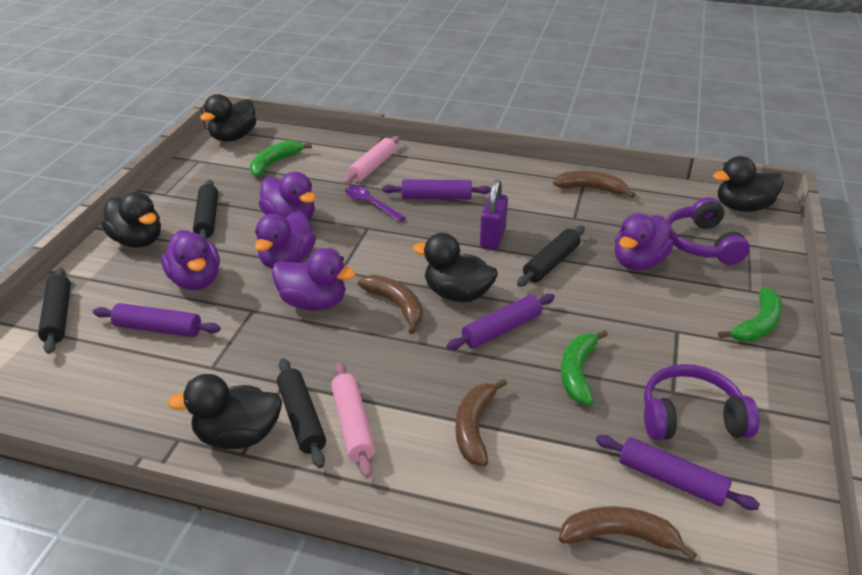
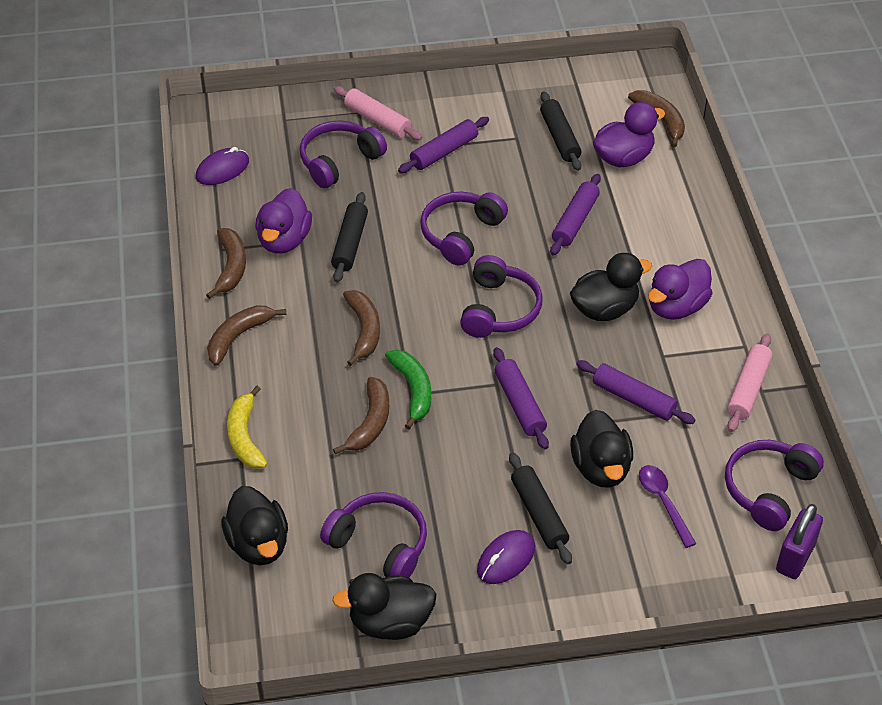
black duck: [101,192,161,248] [167,374,282,449] [200,94,256,142] [413,233,498,302] [713,156,784,212] = 5 -> [221,486,288,565] [332,573,437,640] [570,253,652,321] [570,410,633,488] = 4
black rolling pin: [38,267,71,354] [193,180,218,241] [277,358,326,468] [517,226,585,287] = 4 -> [331,192,368,283] [509,452,572,564] [540,91,582,171] = 3
brown banana: [358,275,423,334] [455,379,507,466] [553,171,635,198] [559,506,697,560] = 4 -> [206,228,246,299] [207,305,286,366] [333,377,389,455] [343,290,380,366] [628,90,685,147] = 5
green banana: [250,140,312,177] [561,330,608,405] [718,287,782,342] = 3 -> [385,350,431,429] = 1
purple duck: [161,230,220,290] [254,211,316,269] [259,172,316,220] [272,248,356,311] [614,213,674,270] = 5 -> [255,188,312,254] [593,102,665,168] [648,259,713,320] = 3
purple headphones: [644,364,759,440] [667,197,750,265] = 2 -> [300,121,387,188] [320,492,427,578] [420,192,508,266] [460,255,543,338] [725,440,824,531] = 5
purple mouse: none = 0 -> [196,147,249,185] [477,530,535,584] = 2
yellow banana: none = 0 -> [227,386,268,469] = 1

